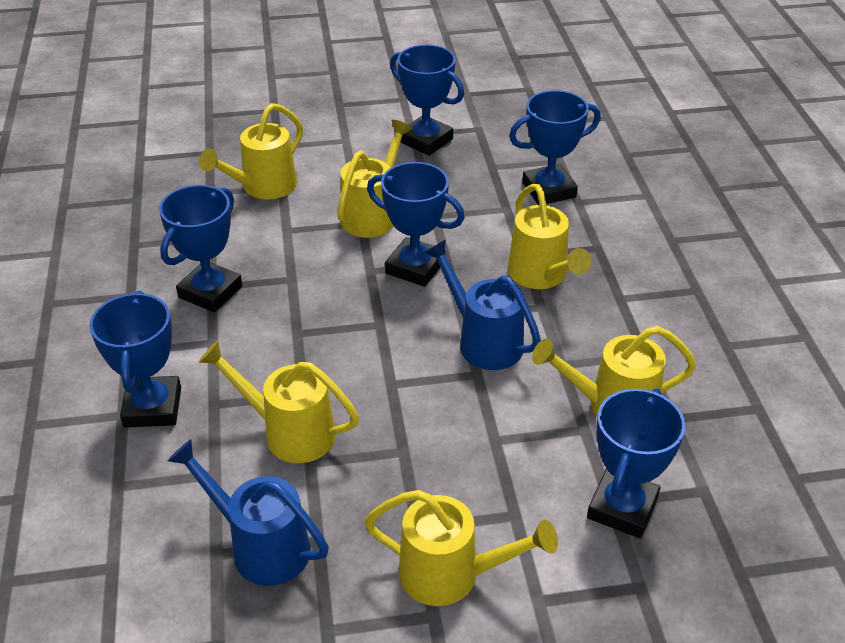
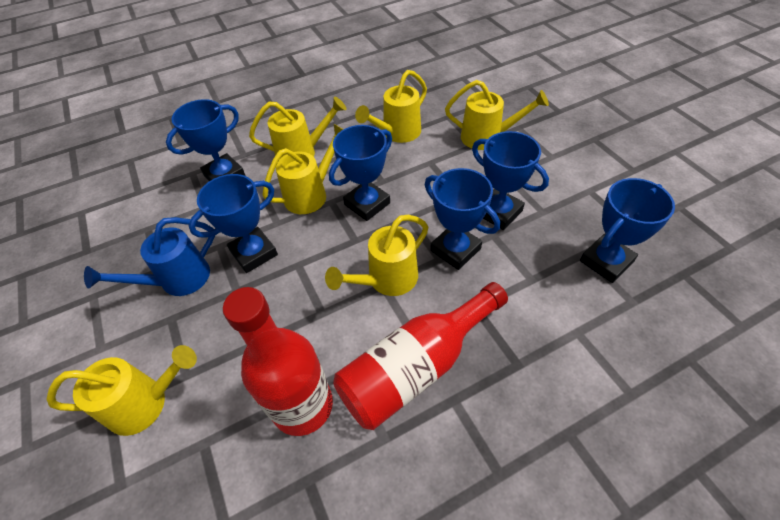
blue watering can: [167,439,329,586] [424,239,541,370] = 2 -> [84,217,215,296] = 1
red bottle: none = 0 -> [223,287,333,436] [333,282,508,430] = 2

